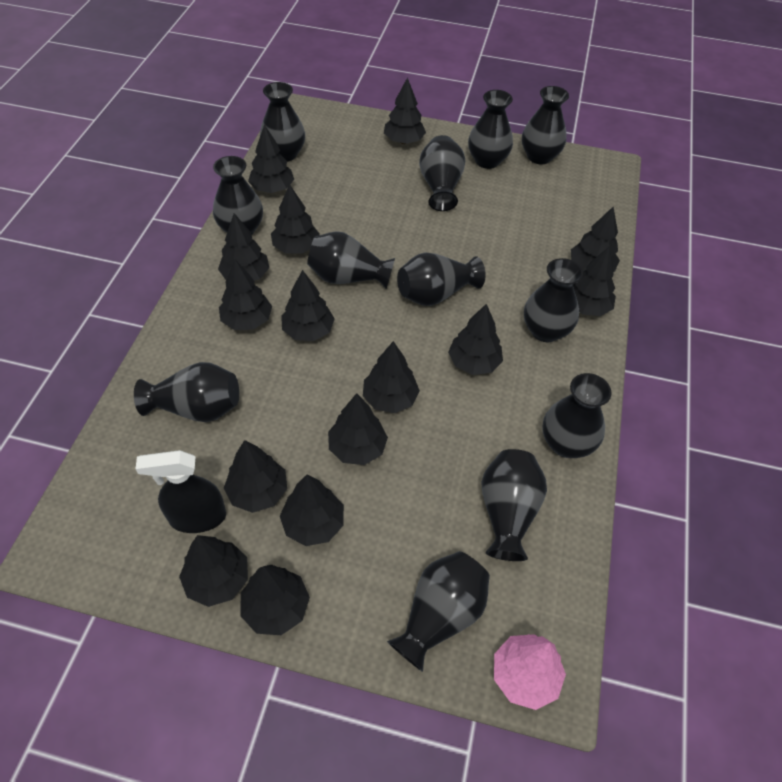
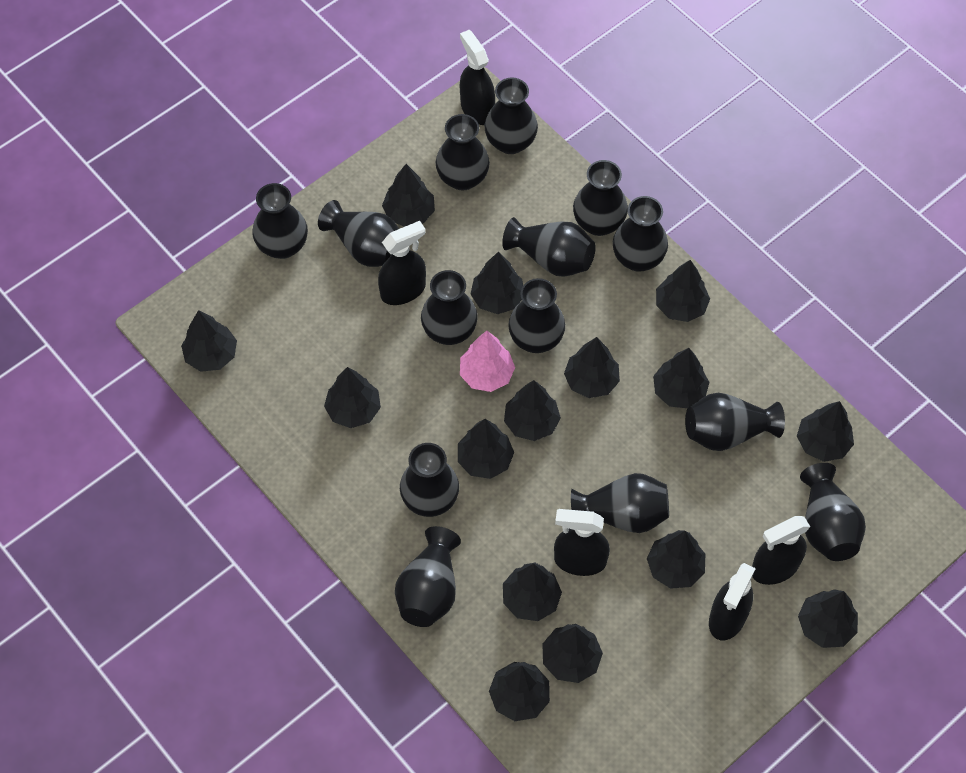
black spray bottle: [136,450,226,533] = 1 -> [378,221,426,305] [460,30,495,125] [554,509,610,576] [709,563,756,640] [752,516,810,585] = 5
black vase: [134,362,239,422] [213,156,263,235] [260,82,305,162] [307,231,395,289] [387,551,490,672] [397,252,486,306] [419,135,465,211] [468,90,513,169] [481,449,547,561] [522,86,569,164] [524,258,583,342] [542,373,612,458] = 12 -> [252,183,308,259] [318,200,399,267] [395,526,461,627] [400,443,459,517] [421,270,478,345] [436,114,490,191] [484,77,538,154] [502,217,596,277] [508,278,565,353] [571,473,669,533] [573,160,628,236] [613,196,668,272] [685,393,785,451] [800,463,866,561] = 14

